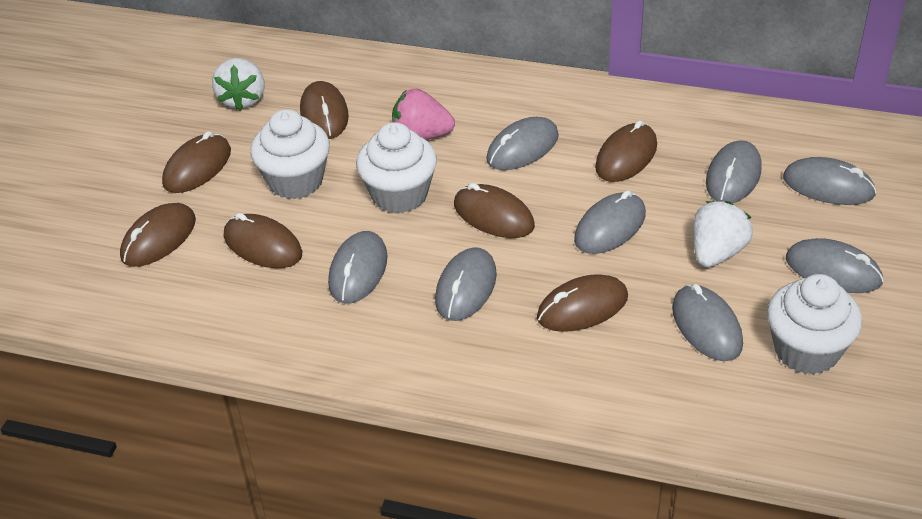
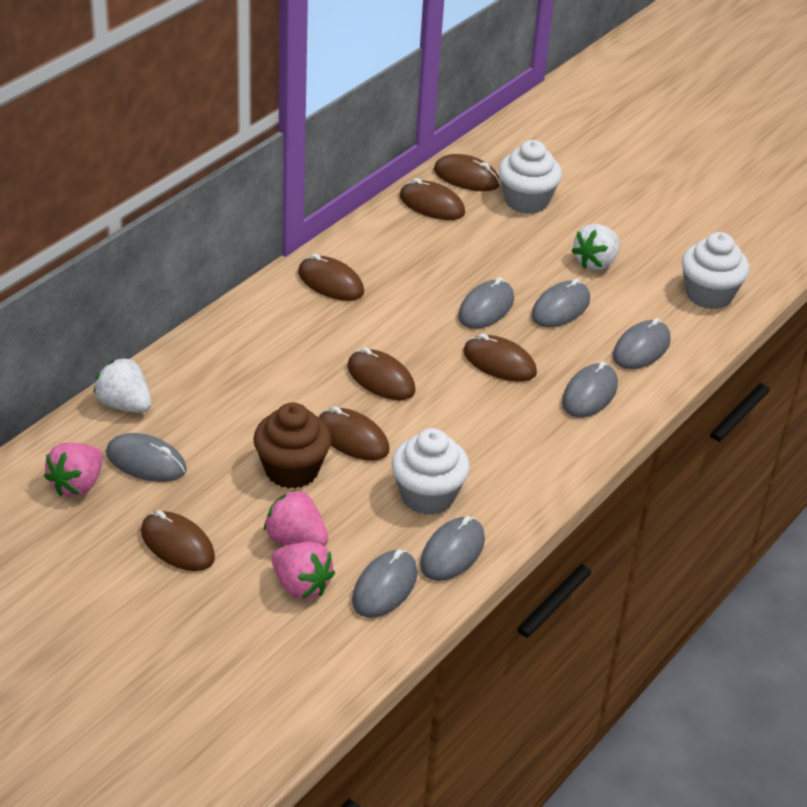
brown cupcake: none = 0 -> [253,402,331,489] = 1
grey mouse: [328,231,387,303] [435,247,497,321] [486,117,559,170] [574,190,646,254] [672,284,743,361] [706,140,762,203] [783,157,876,205] [786,238,884,293] = 8 -> [106,433,187,482] [352,549,417,618] [420,516,485,581] [458,277,514,329] [531,278,590,327] [562,361,618,418] [613,318,671,369] = 7
pink strawberry: [392,88,455,140] = 1 -> [44,443,103,497] [264,489,329,546] [271,542,335,599] = 3

